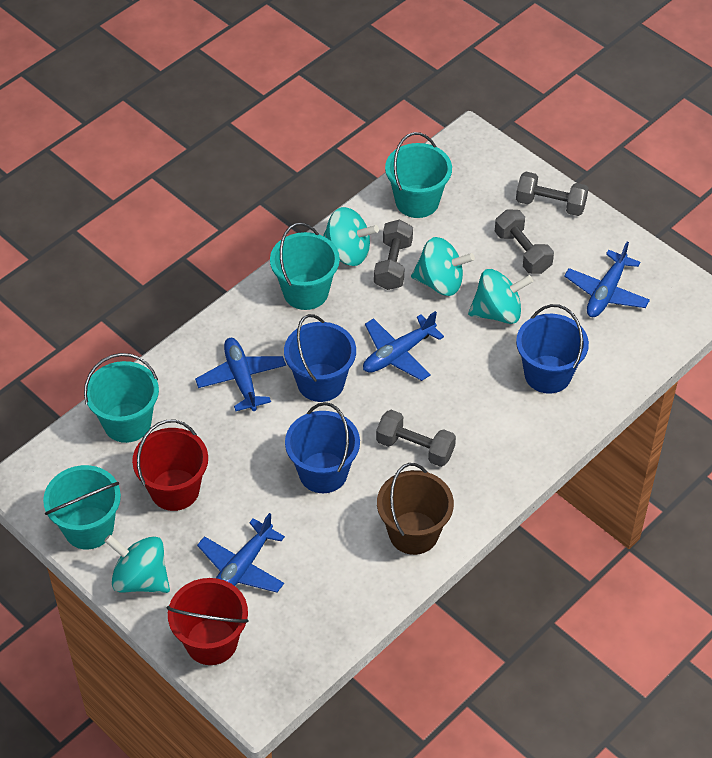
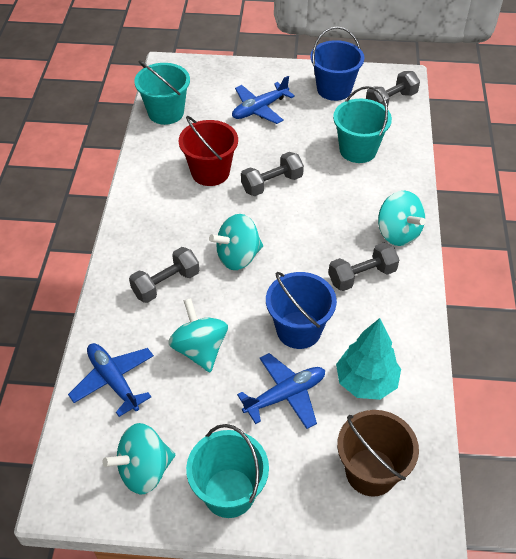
blue bucket: [284,314,356,402] [285,402,360,493] [516,304,589,394] = 3 -> [266,272,337,349] [310,26,364,101] = 2
blue plane: [195,338,286,411] [197,513,285,593] [363,311,444,381] [564,241,650,317] = 4 -> [68,343,154,417] [232,76,295,124] [237,353,325,429] = 3
red bucket: [132,420,208,511] [166,578,249,665] = 2 -> [179,116,238,186] = 1
turquoise bucket: [43,465,121,549] [84,353,159,443] [270,223,340,310] [385,132,452,218] = 4 -> [134,60,190,125] [186,424,269,518] [333,86,392,163] = 3
turquoise tree: none = 0 -> [336,318,401,400] = 1

